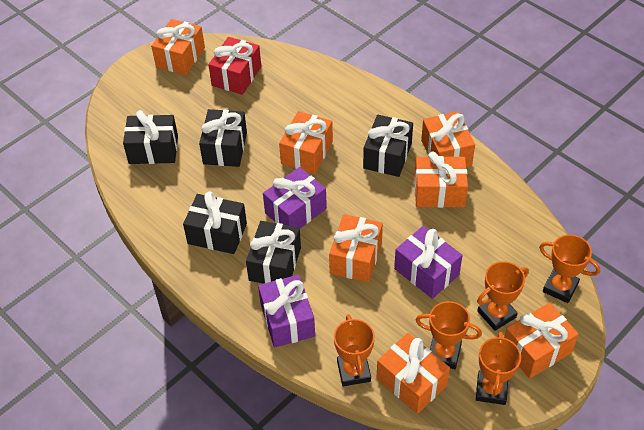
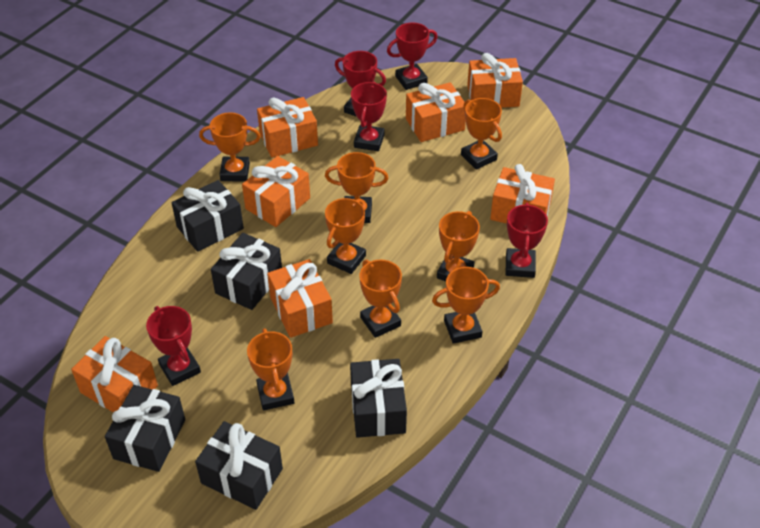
orange trophy: [334,314,375,386] [415,301,482,369] [476,332,521,405] [477,261,529,331] [539,235,600,303] = 5 -> [199,112,261,182] [247,328,295,410] [325,152,389,223] [325,198,366,274] [359,260,402,338] [432,267,500,344] [437,211,480,281] [461,98,502,170] = 8
purple gift: [258,275,315,348] [263,167,327,228] [394,226,463,299] = 3 -> none = 0
red gift: [208,37,261,95] = 1 -> none = 0
red trophy: none = 0 -> [146,306,201,386] [335,51,386,117] [351,82,387,151] [387,22,438,90] [506,203,548,278] = 5

